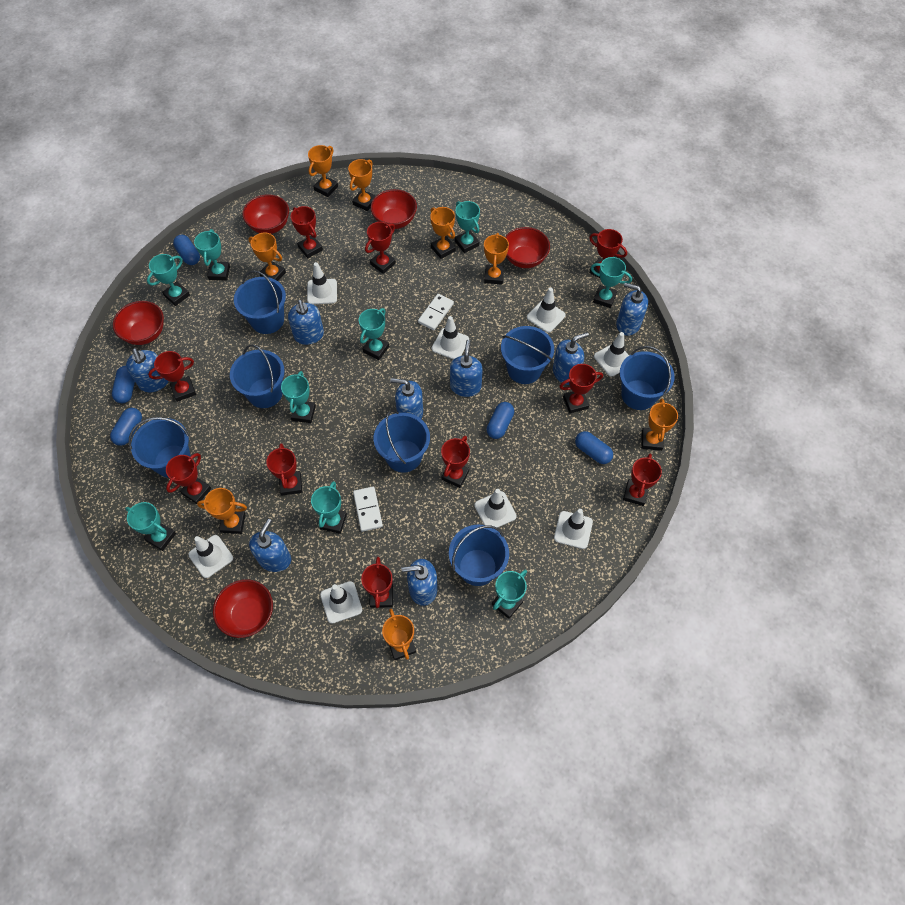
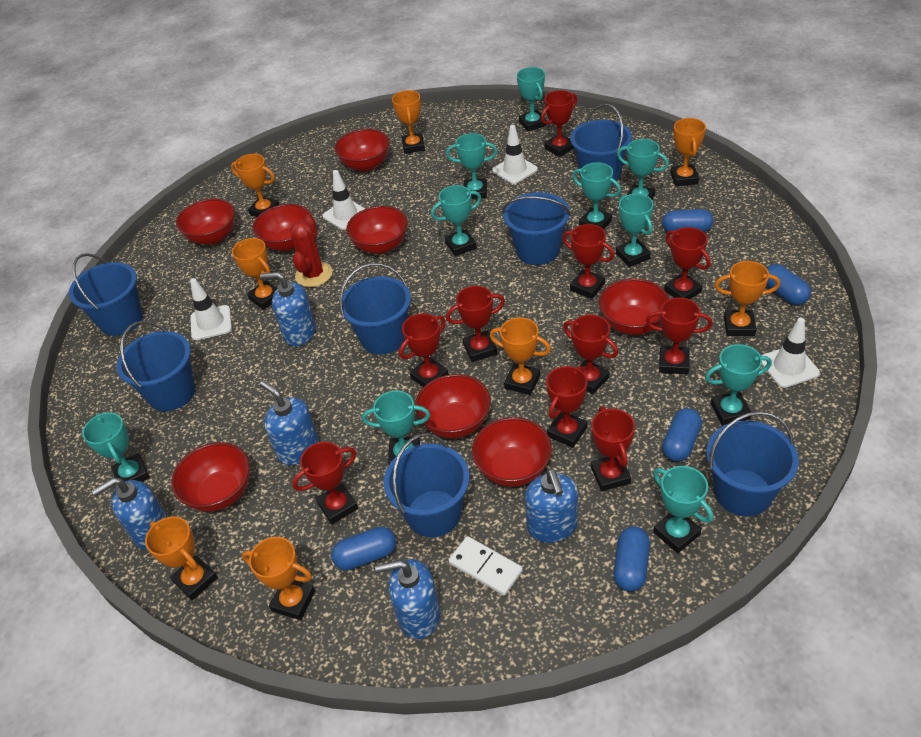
blue soap dispenser: [126,348,168,392] [249,519,291,572] [288,300,324,345] [390,378,423,419] [402,559,438,606] [450,340,483,397] [553,332,589,385] [616,283,648,336] = 8 -> [92,477,168,551] [260,272,316,346] [260,381,319,465] [375,559,441,639] [525,469,578,543] = 5
red bowl: [113,301,164,345] [213,579,273,638] [242,194,289,234] [371,189,417,229] [505,227,550,268] = 5 -> [171,443,250,512] [176,198,235,245] [253,204,312,251] [335,129,390,171] [346,206,408,254] [415,374,491,438] [472,417,552,487] [599,278,669,335] = 8
red cactus: none = 0 -> [290,215,333,287] = 1
turquoise trophy: [125,502,176,551] [147,254,190,306] [194,229,230,281] [281,371,316,423] [311,481,347,534] [359,308,389,360] [455,201,480,253] [492,570,527,619] [591,257,632,308] = 9 -> [82,412,150,482] [362,390,430,464] [431,185,481,256] [446,133,498,199] [517,67,547,132] [572,162,621,230] [616,194,654,267] [617,139,669,200] [653,466,713,553] [705,344,772,425] = 10
white domino: [353,487,383,532] [418,294,454,330] = 2 -> [449,536,523,596] = 1
white traffic cone: [189,535,233,578] [307,262,337,305] [320,581,362,624] [432,316,469,360] [474,489,517,528] [527,288,566,333] [554,509,593,549] [594,332,629,376] = 8 -> [190,278,232,340] [323,170,365,230] [492,125,538,184] [761,318,820,388] = 4

